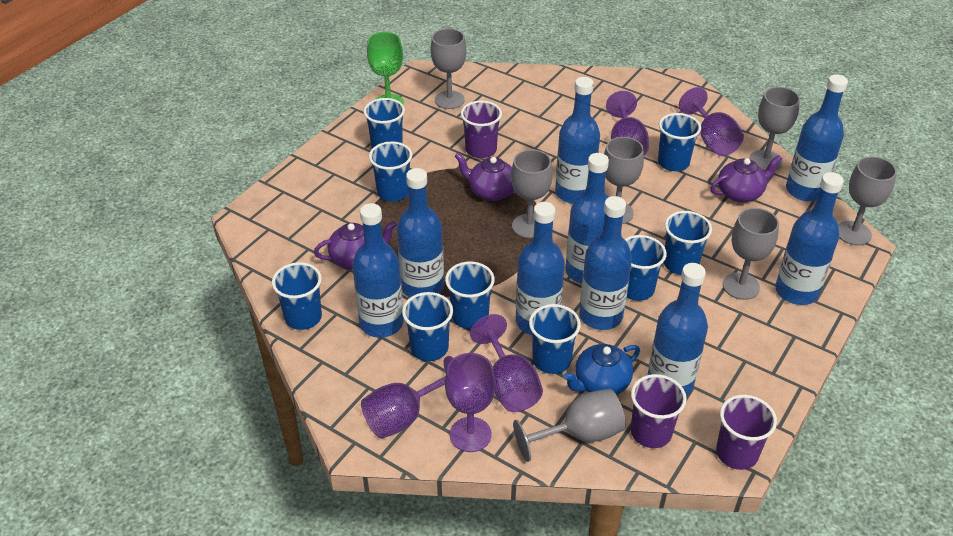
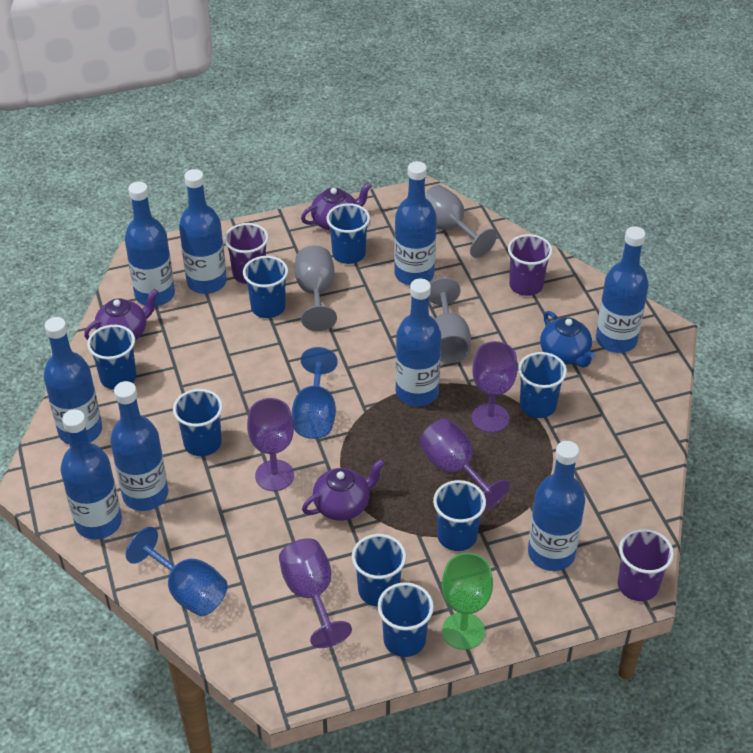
blue cup: [272,262,322,330] [364,98,405,148] [369,141,412,202] [402,292,453,361] [445,262,495,329] [529,304,581,374] [624,235,667,301] [658,113,701,171] [664,211,712,275] = 9 -> [87,325,136,390] [173,389,223,456] [243,256,288,318] [327,203,370,264] [352,534,406,607] [378,582,434,657] [433,480,486,551] [518,352,567,418] = 8
blue goblet: none = 0 -> [126,527,228,616] [292,347,338,439] = 2
grey goblet: [431,29,466,109] [511,150,553,238] [513,389,626,462] [604,137,644,224] [723,208,779,300] [749,87,800,171] [838,156,897,245] = 7 -> [295,245,337,331] [425,185,497,258] [429,278,471,363] = 3
purple goblet: [361,356,453,439] [445,353,496,452] [470,314,543,412] [606,91,649,156] [679,87,744,156] = 5 -> [247,398,294,491] [279,538,352,648] [419,418,509,511] [472,341,517,433] = 4

